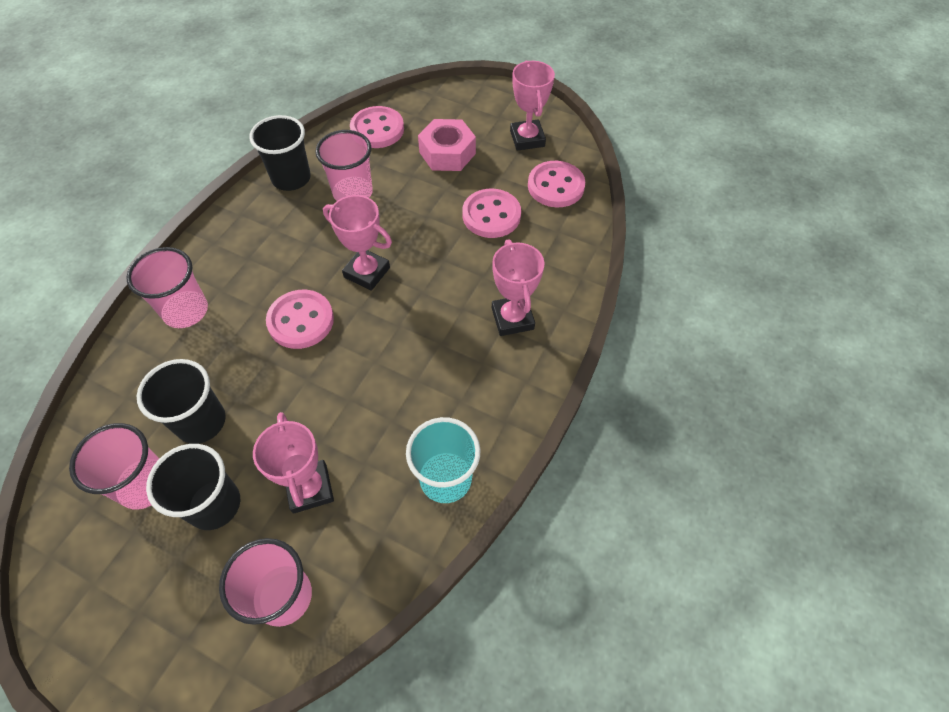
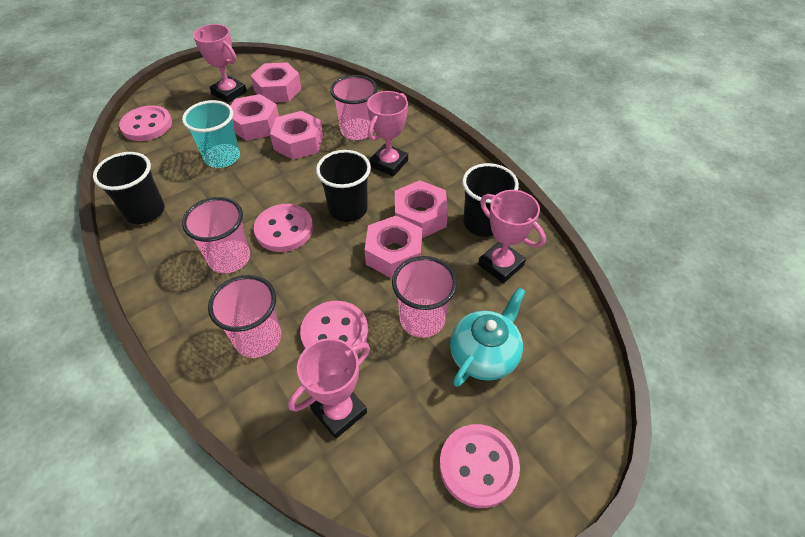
pink nut: [418,119,476,171] = 1 -> [230,94,279,141] [251,62,301,103] [270,111,323,160] [365,215,422,279] [395,180,448,238] = 5
turquoise teapot: none = 0 -> [450,287,526,387] = 1

